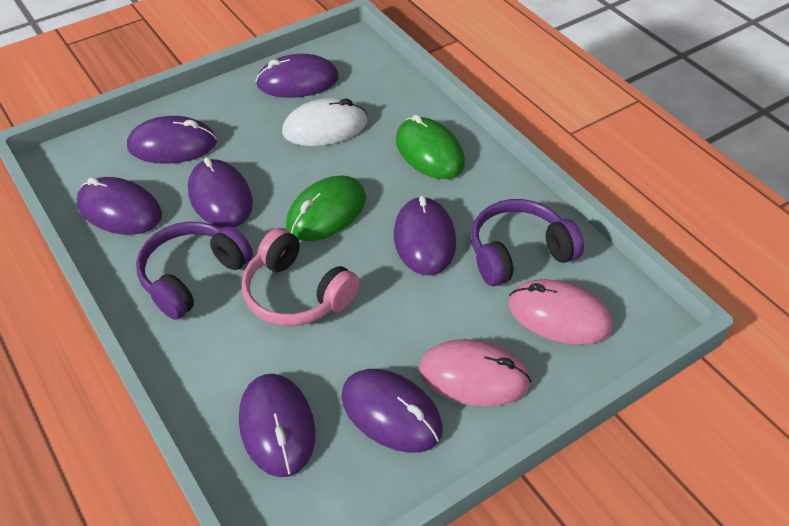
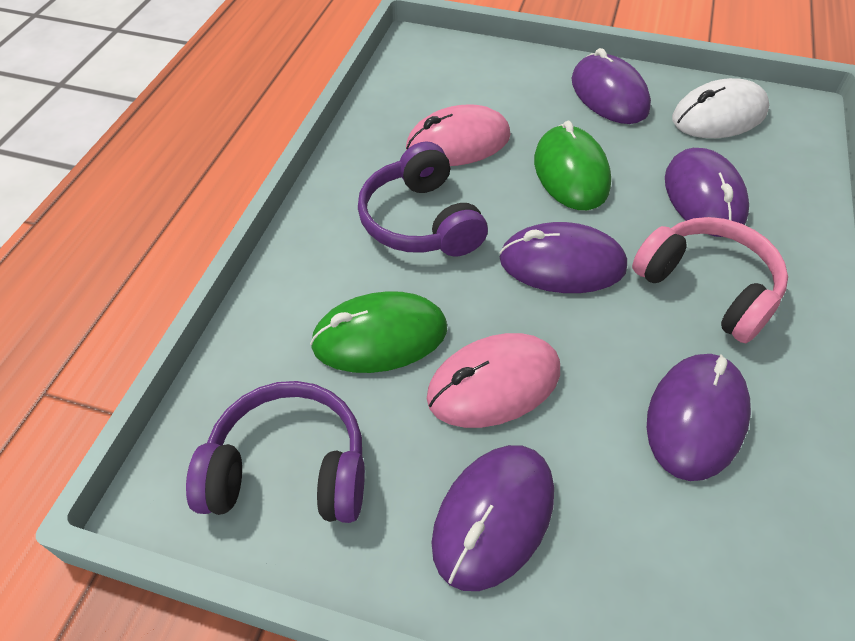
purple mouse: [77,177,162,235] [127,116,217,164] [188,157,253,228] [239,374,315,477] [256,54,339,98] [341,369,443,453] [394,196,456,275] = 7 -> [432,445,554,591] [499,222,627,293] [571,48,651,124] [647,354,751,481] [665,148,749,237] = 5

